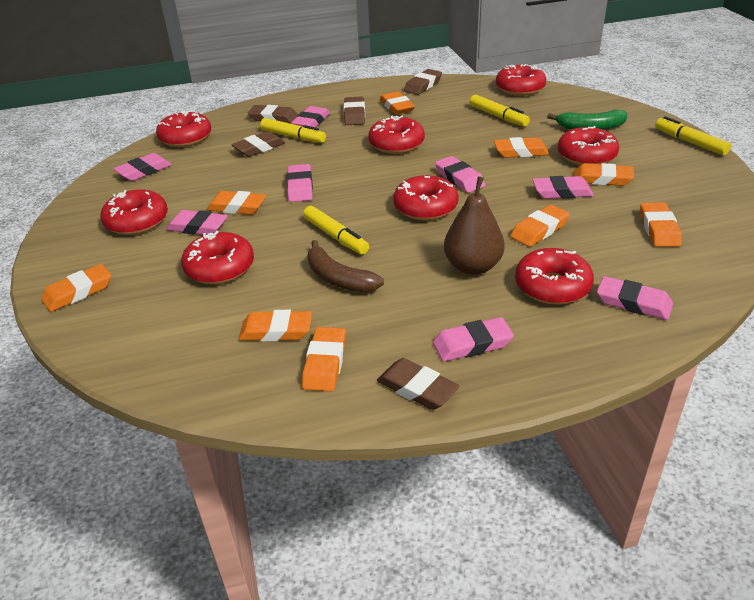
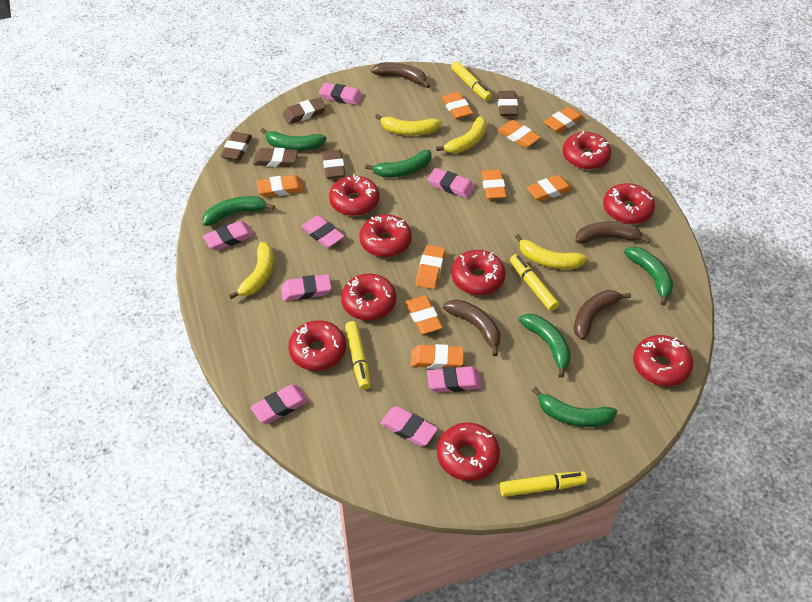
brown banana: [307,240,384,292] = 1 -> [371,62,430,88] [443,299,500,356] [574,290,631,340] [575,222,650,244] = 4
brown pear: [444,176,505,275] = 1 -> none = 0
green banana: [547,110,627,130] = 1 -> [203,196,275,226] [261,128,327,151] [365,150,432,177] [519,314,571,378] [532,387,617,427] [624,247,673,306] = 6
red donut: [100,190,168,235] [156,111,211,147] [181,231,254,284] [368,115,425,154] [393,175,459,220] [496,64,546,96] [515,248,594,305] [558,126,619,165] = 8 -> [288,320,346,371] [329,174,379,216] [341,274,396,321] [359,215,412,257] [437,422,500,481] [451,250,506,295] [563,131,611,170] [603,183,655,224] [633,335,693,386] = 9
yellow banana: none = 0 -> [229,242,274,299] [375,114,441,135] [436,116,487,153] [515,234,587,269] = 4

